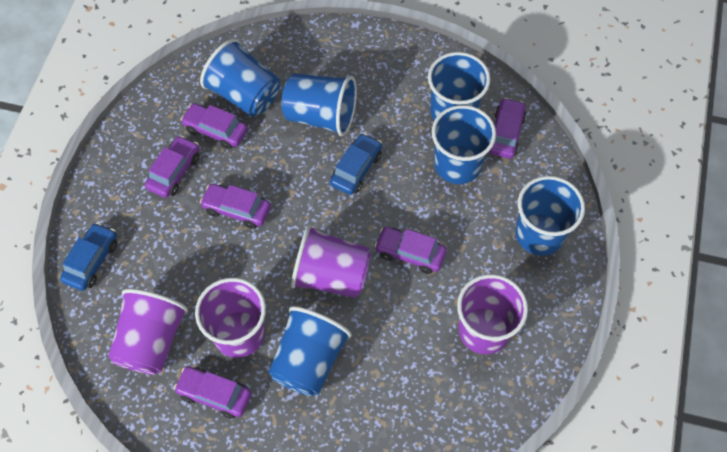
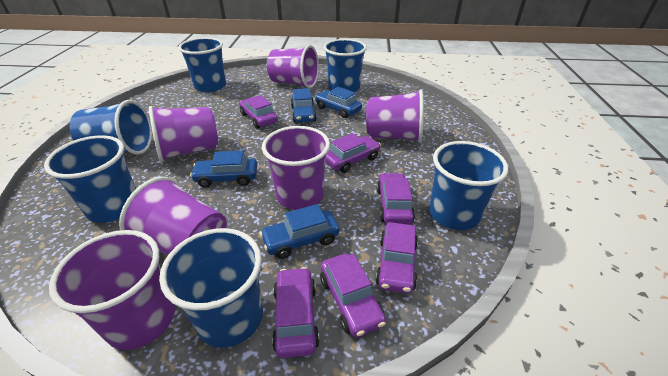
blue car: [60,223,117,291] [330,133,382,195] = 2 -> [190,151,257,188] [260,204,339,259] [291,88,317,123] [315,87,362,118] = 4
purple cup: [108,289,188,375] [195,278,266,358] [291,225,372,298] [457,274,528,354] = 4 -> [49,230,175,350] [119,177,227,256] [149,106,218,162] [262,126,330,210] [267,45,319,88] [366,90,423,142] = 6

